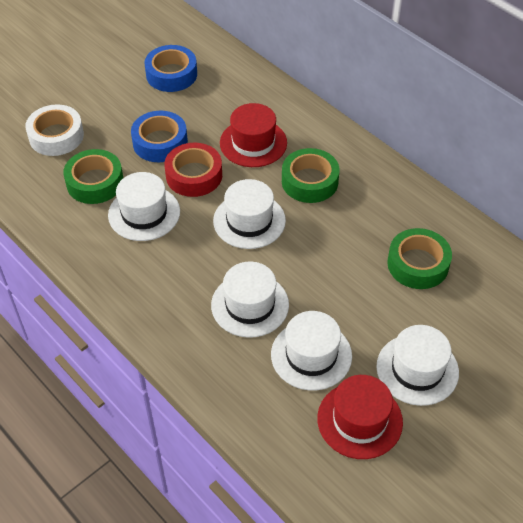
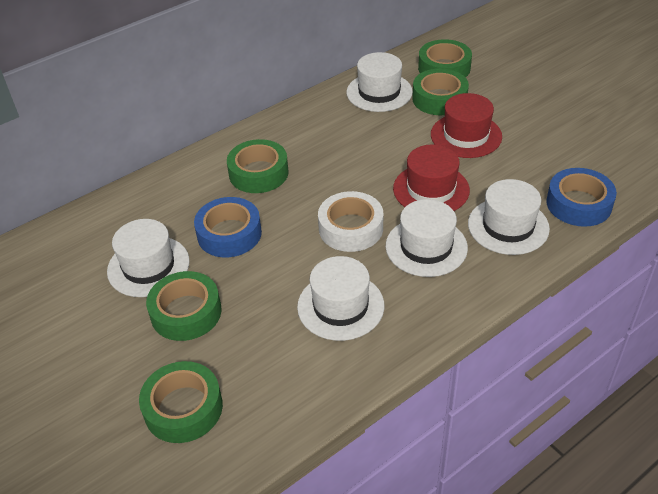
green tape: [63,149,123,204] [282,148,340,203] [387,228,452,289] = 3 -> [139,361,223,443] [146,271,222,341] [227,139,289,193] [412,69,469,115] [418,39,472,78] = 5
red tape: [164,143,222,197] = 1 -> none = 0

